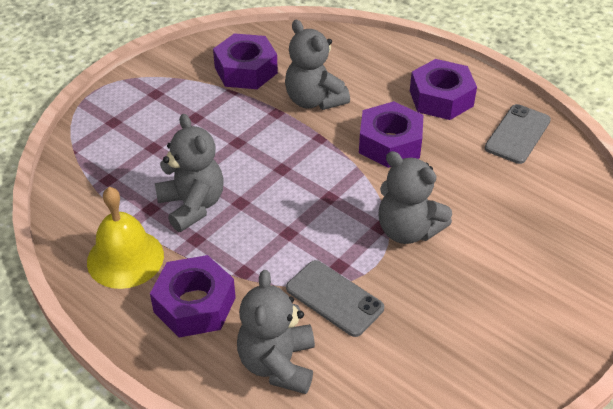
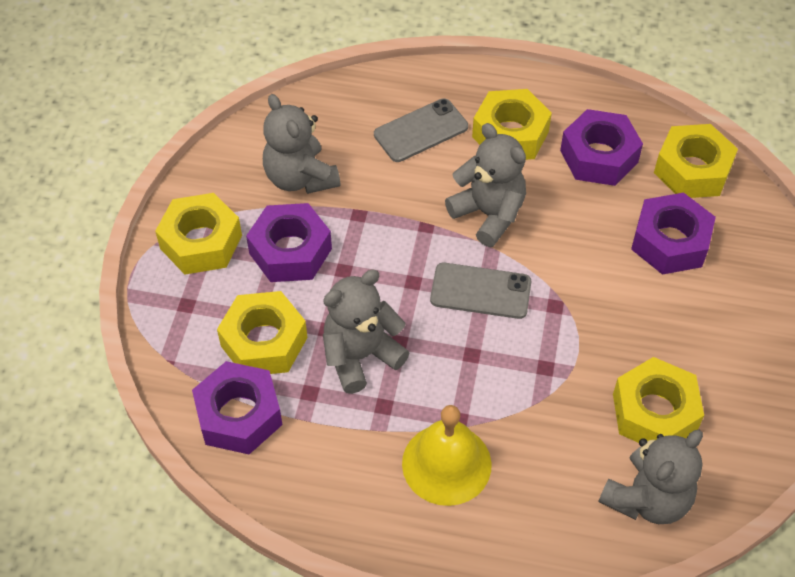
yellow nut: none = 0 -> [155,193,242,274] [217,291,307,374] [472,89,552,160] [613,357,704,443] [654,124,738,198] = 5

